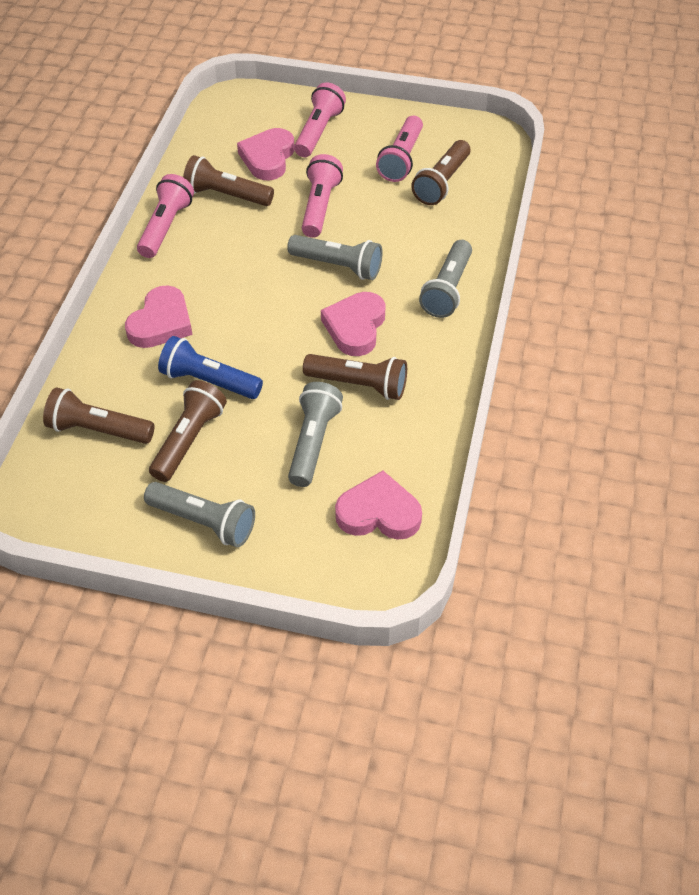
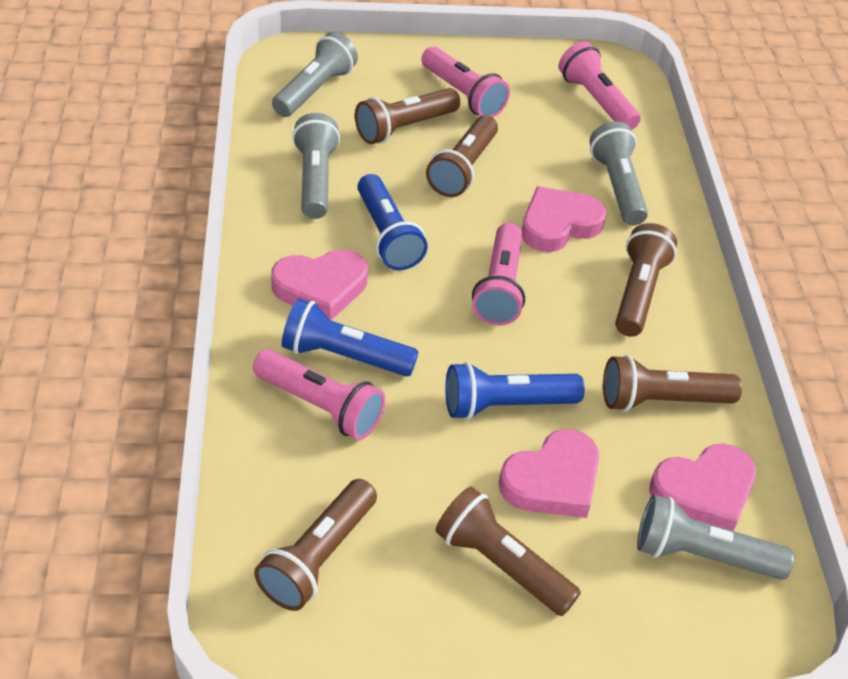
blue flashlight: [158,336,263,399] = 1 -> [282,299,419,376] [357,174,428,270] [445,362,585,420] = 3
brown flashlight: [43,387,155,444] [149,380,227,482] [183,155,274,206] [303,354,407,400] [411,140,471,205] = 5 -> [254,479,377,611] [355,88,460,144] [426,115,498,197] [435,486,581,616] [603,355,742,412] [615,223,677,337] = 6

